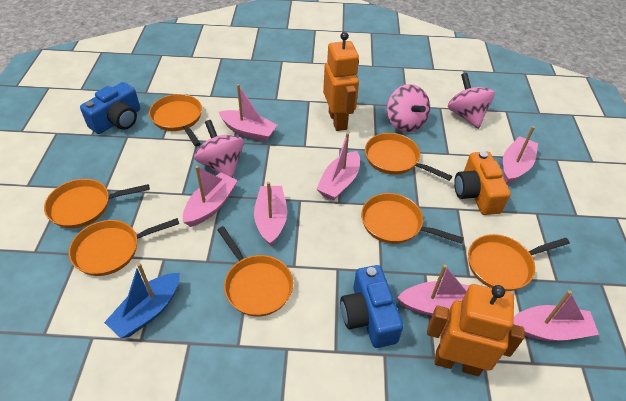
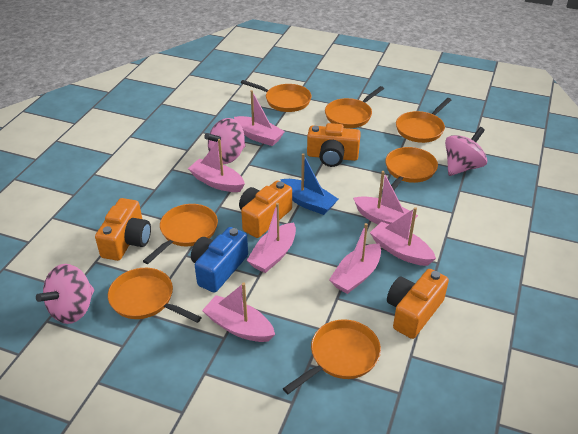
blue camera: [80,82,140,134] [340,265,404,348] = 2 -> [191,227,248,293] = 1
orange camera: [454,151,511,215] = 1 -> [95,198,151,261] [239,181,292,238] [307,123,361,167] [387,269,449,339] = 4
orange robot: [323,32,359,131] [427,284,524,376] = 2 -> none = 0

